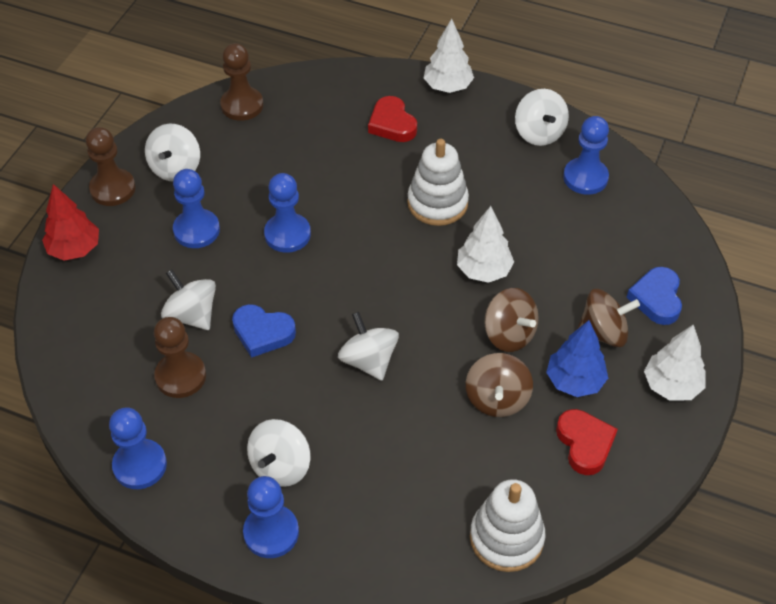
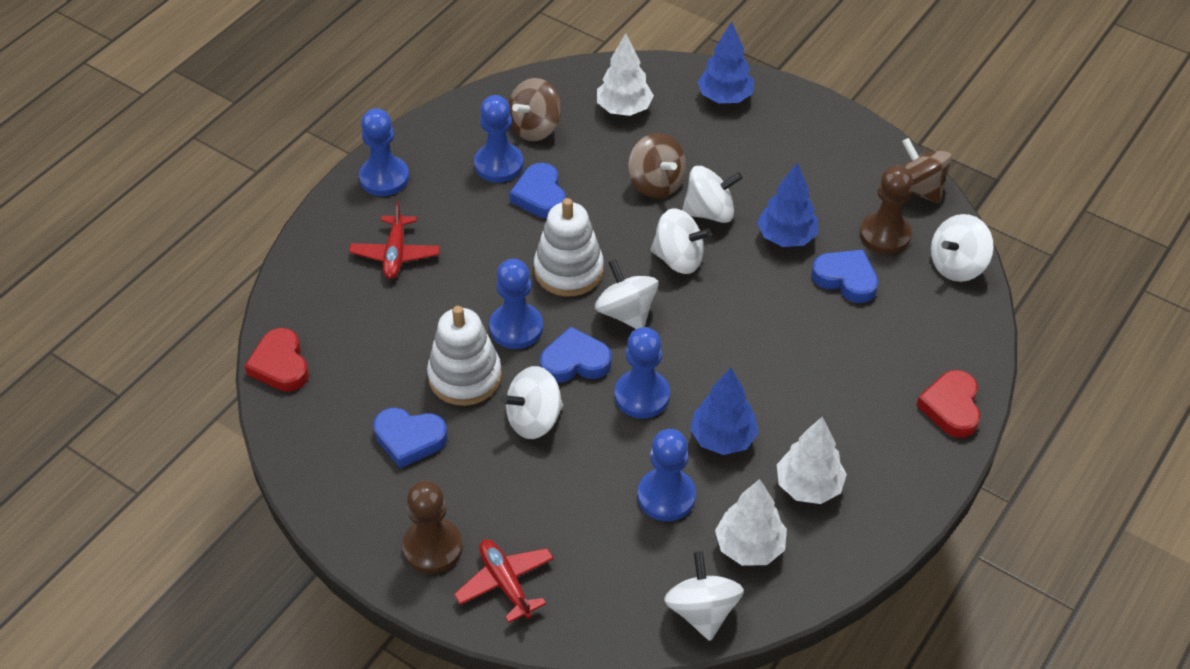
blue heart: [232,304,296,358] [627,267,682,325] = 2 -> [373,408,448,468] [509,163,566,219] [540,326,611,383] [812,250,879,303] = 4
blue tree: [546,320,608,397] = 1 -> [690,368,759,455] [698,22,754,103] [757,163,818,247] = 3
brown pawn: [86,127,136,206] [154,317,206,398] [220,43,263,121] = 3 -> [402,481,463,574] [860,165,913,254] = 2
red plane: none = 0 -> [349,201,440,279] [454,539,554,623] = 2
red tree: [42,184,99,261] = 1 -> none = 0
white spinning top: [145,124,200,181] [161,269,216,330] [247,419,311,487] [338,312,399,381] [515,89,569,146] = 5 -> [501,366,563,439] [595,259,659,329] [650,209,711,274] [664,551,744,641] [682,166,743,223] [931,214,994,282] = 6

